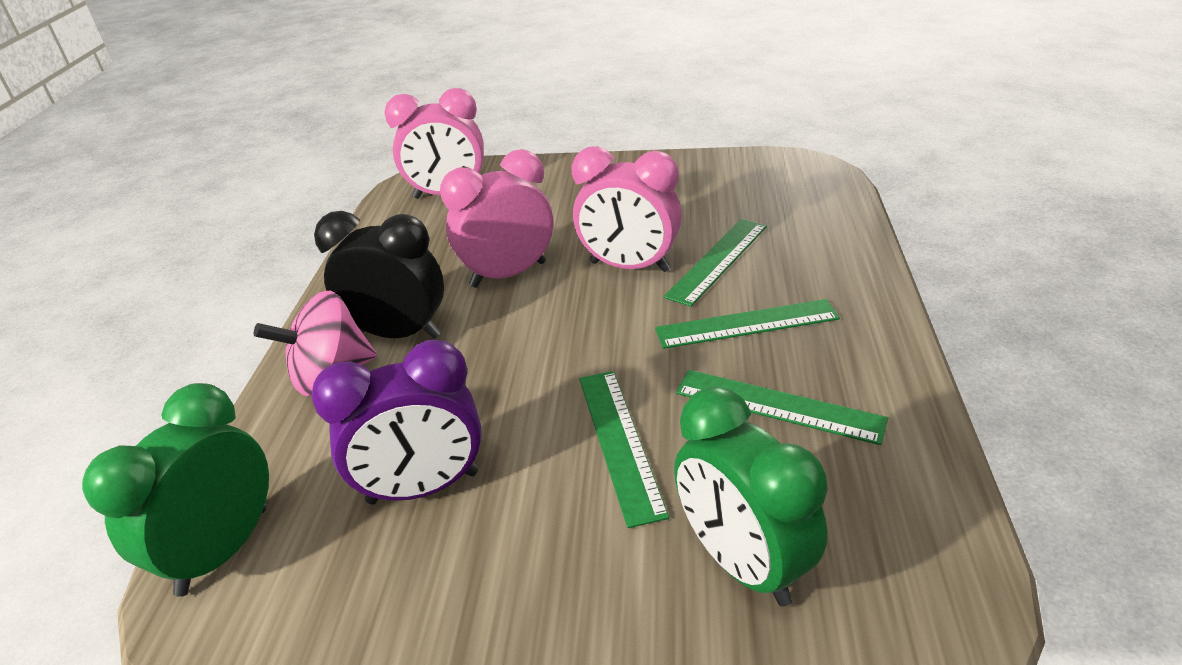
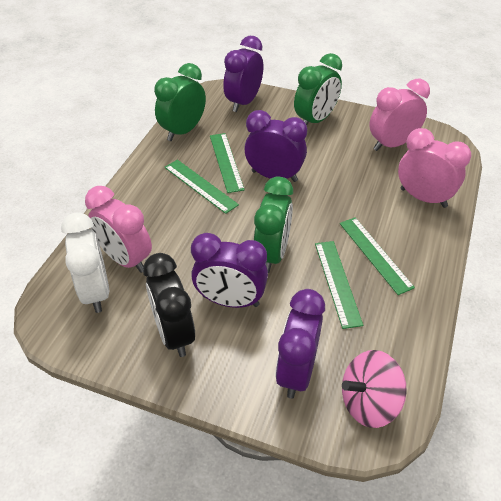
green clock: [82,383,269,597] [674,387,828,606] = 2 -> [154,63,206,141] [254,177,293,273] [294,53,342,125] = 3
purple clock: [311,339,482,504] = 1 -> [191,233,268,308] [223,36,263,112] [244,110,307,182] [275,289,325,399] = 4
white clock: none = 0 -> [61,212,109,313] = 1

